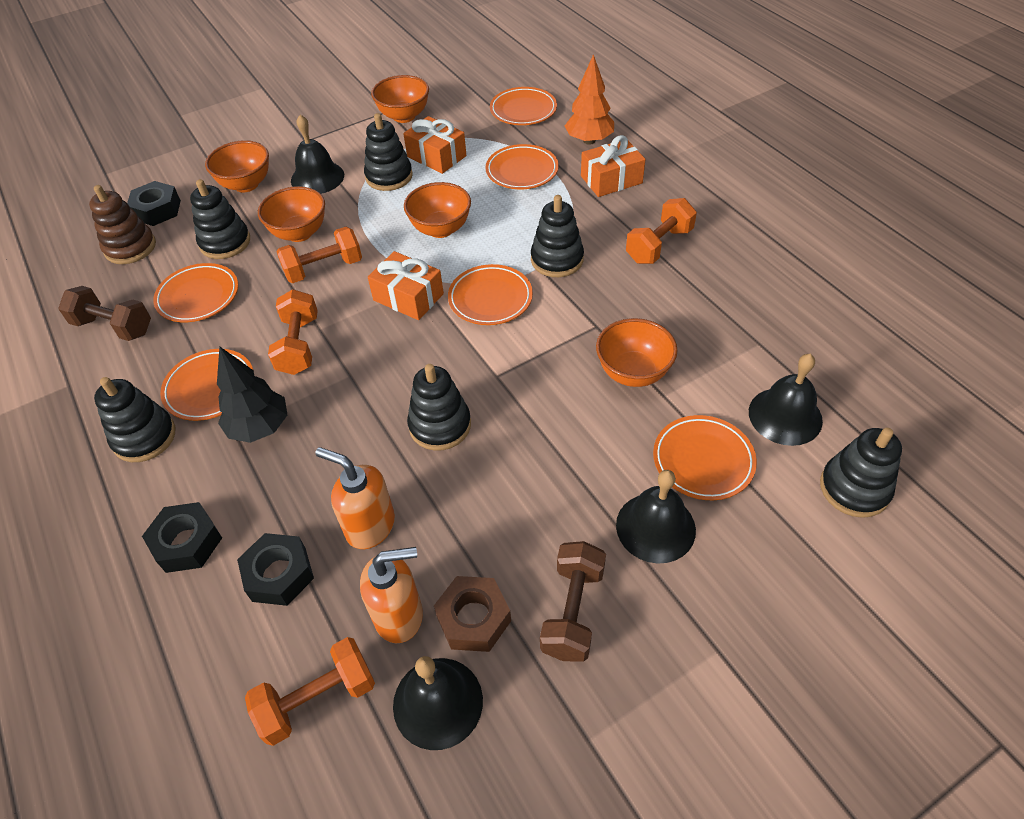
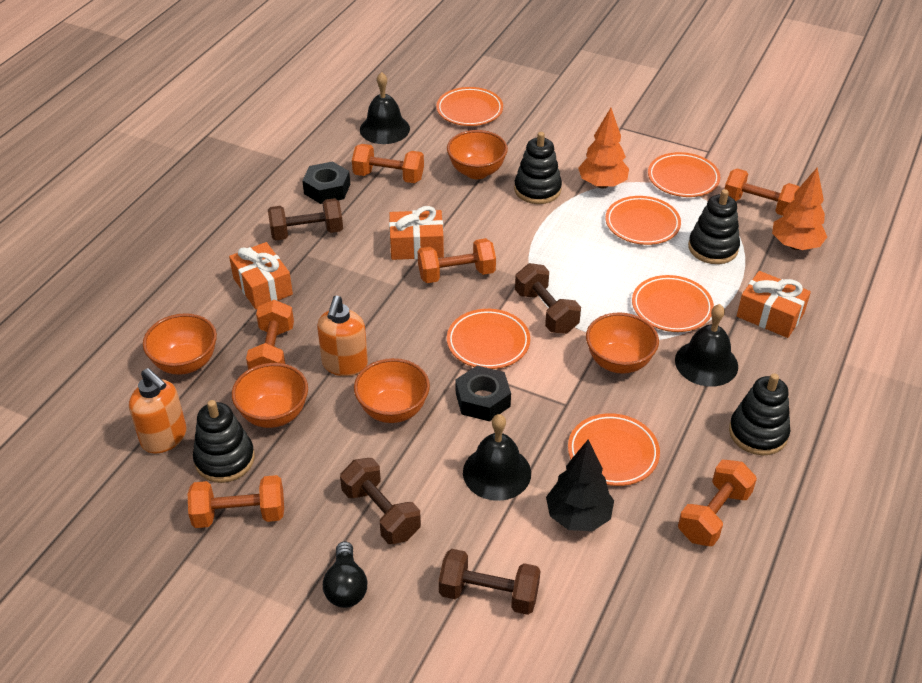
black bell: [291,115,344,194] [393,656,483,750] [616,470,696,563] [749,354,823,446] = 4 -> [360,72,410,144] [463,414,531,501] [675,304,738,387] = 3
black light bulb: none = 0 -> [323,541,367,608] = 1
black nut: [127,181,181,226] [142,502,222,573] [237,533,314,606] = 3 -> [302,161,350,204] [456,366,511,421] = 2
black stacking toy: [94,377,175,462] [190,179,250,259] [364,113,413,191] [407,364,471,451] [531,195,584,277] [820,428,902,518] = 6 -> [193,400,255,483] [514,132,562,204] [688,189,740,264] [729,373,790,455] = 4
brown dumbbell: [58,286,151,341] [540,541,606,662] = 2 -> [268,198,343,241] [340,458,421,544] [439,549,541,615] [515,263,581,334] = 4
brown nut: [434,576,511,652] = 1 -> none = 0
brown stacking toy: [89,185,156,264] = 1 -> none = 0
orange dumbbell: [245,637,375,746] [268,289,318,375] [277,227,362,283] [626,198,697,264] = 4 -> [188,475,284,528] [246,300,294,370] [352,144,424,183] [418,238,496,283] [678,460,757,546] [725,169,799,216] = 6
orange tree: [565,54,614,145] = 1 -> [578,108,629,189] [772,168,827,250] = 2

